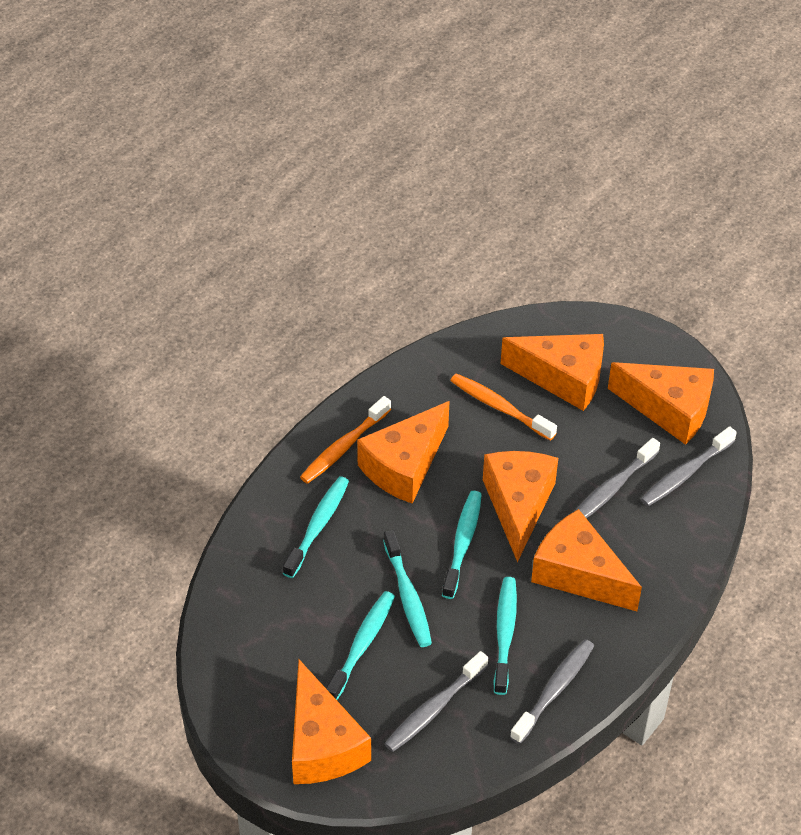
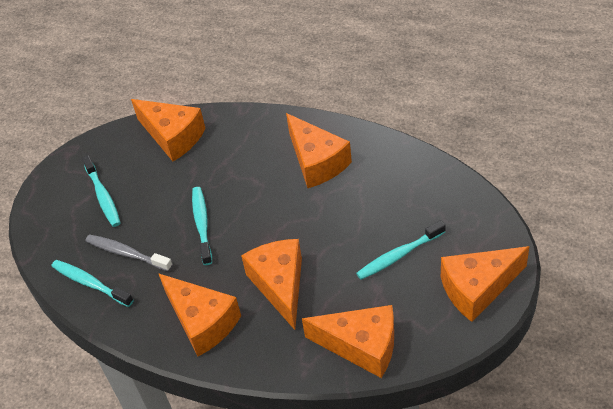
grey toothbrush: [384,651,488,752] [510,639,594,744] [574,438,660,518] [641,426,737,506] = 4 -> [85,234,173,271] = 1
orange toothbrush: [300,396,391,484] [450,374,557,441] = 2 -> none = 0
turquoise toothbrush: [283,476,349,578] [326,591,395,700] [383,530,432,647] [442,491,482,599] [493,577,517,695] = 5 -> [51,260,134,307] [82,155,121,227] [192,187,212,265] [356,220,446,280] = 4

